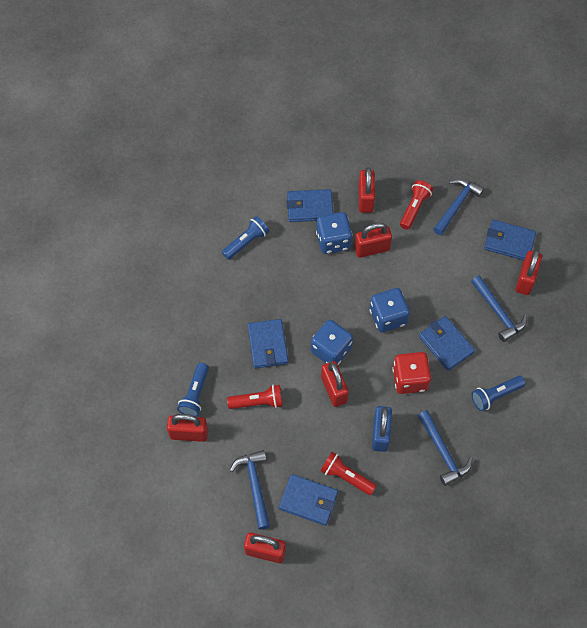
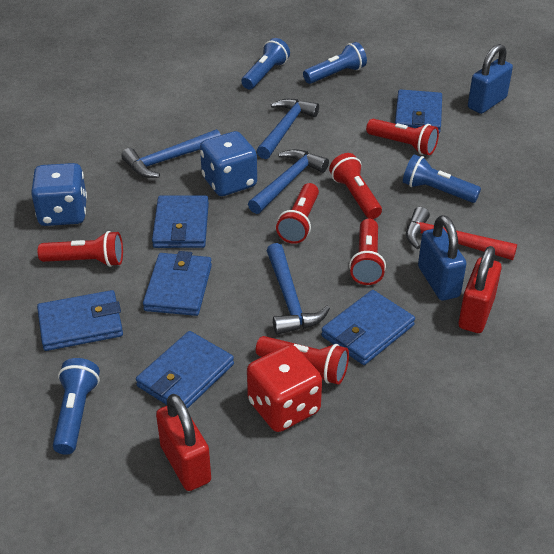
blue dice: [311,320,353,365] [316,212,352,254] [370,288,410,333] = 3 -> [31,163,87,226] [200,131,257,196] = 2
blue flashlight: [177,363,209,417] [222,216,269,260] [471,376,525,411] = 3 -> [53,358,100,455] [241,38,290,89] [303,42,367,84] [403,154,481,203] = 4
blue padlock: [372,406,392,452] = 1 -> [418,215,466,301] [468,44,513,114] = 2
blue wallet: [248,319,288,369] [279,474,338,526] [286,189,333,222] [419,316,475,371] [484,220,536,260] = 5 -> [37,290,123,351] [136,331,234,409] [143,251,212,316] [152,196,209,248] [321,290,415,365] [395,89,442,133] = 6
red flashlight: [227,385,283,409] [320,452,377,495] [400,180,433,230] = 3 -> [38,231,123,267] [256,336,349,384] [276,183,319,244] [329,153,382,219] [349,219,386,285] [366,119,439,155] = 6
red hammer: none = 0 -> [406,207,517,260] = 1
red padlock: [167,414,208,442] [244,533,286,563] [321,361,349,407] [354,223,392,258] [358,167,375,213] [515,250,542,295] = 6 -> [156,394,211,491] [458,246,502,333] = 2

